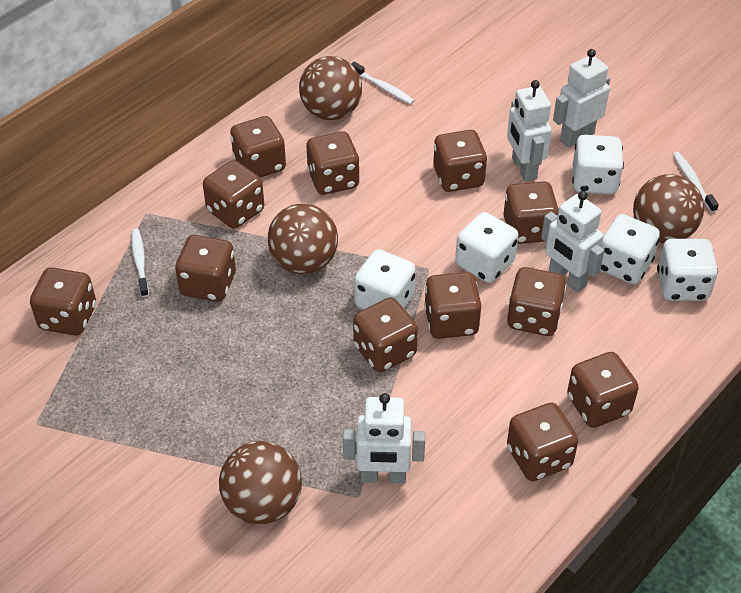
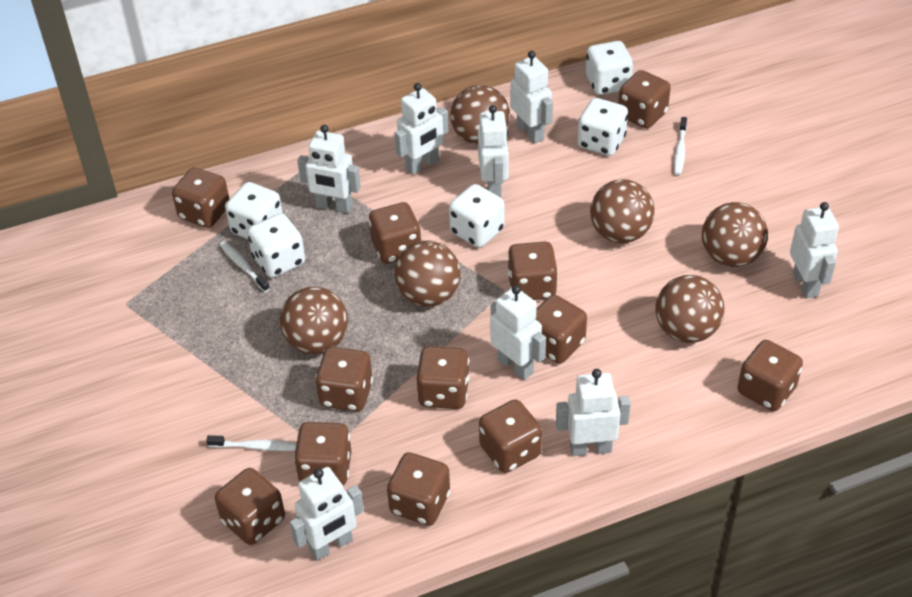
brown ball: [219,441,302,525] [268,204,338,274] [299,56,362,120] [633,174,704,243] = 4 -> [280,286,348,354] [395,240,461,307] [450,85,510,145] [590,179,655,243] [655,275,724,343] [702,202,768,267] = 6
white robot: [343,393,425,483] [507,80,552,182] [541,191,604,293] [553,49,610,147] = 4 -> [290,467,364,561] [297,125,361,213] [395,83,449,175] [478,105,509,197] [490,285,546,380] [510,51,553,144] [556,369,631,456] [790,202,839,298] = 8

